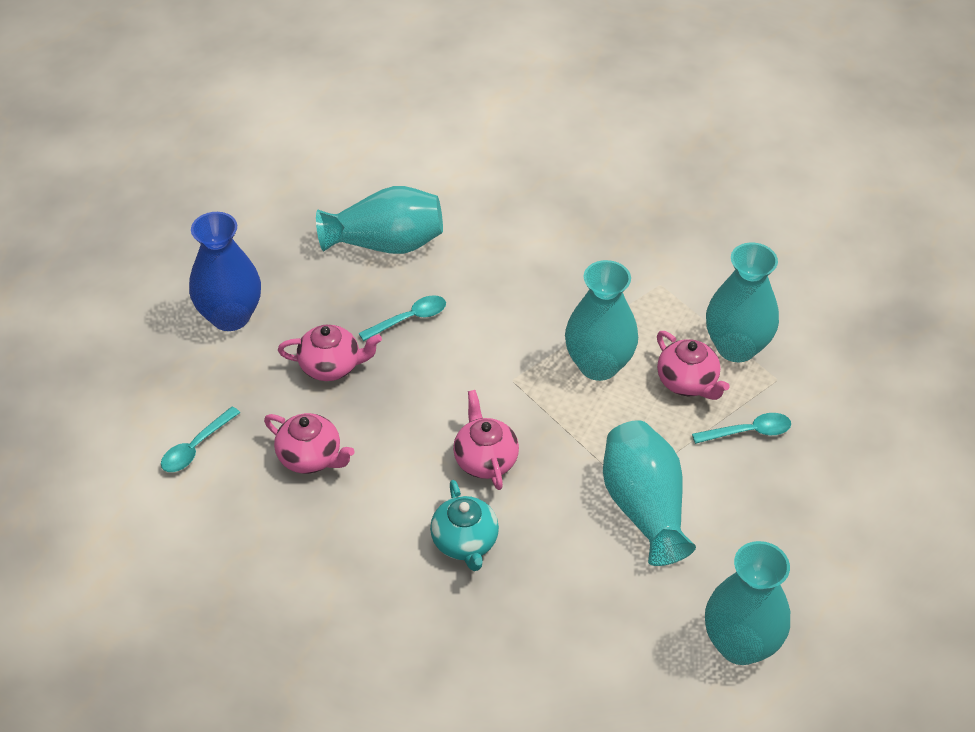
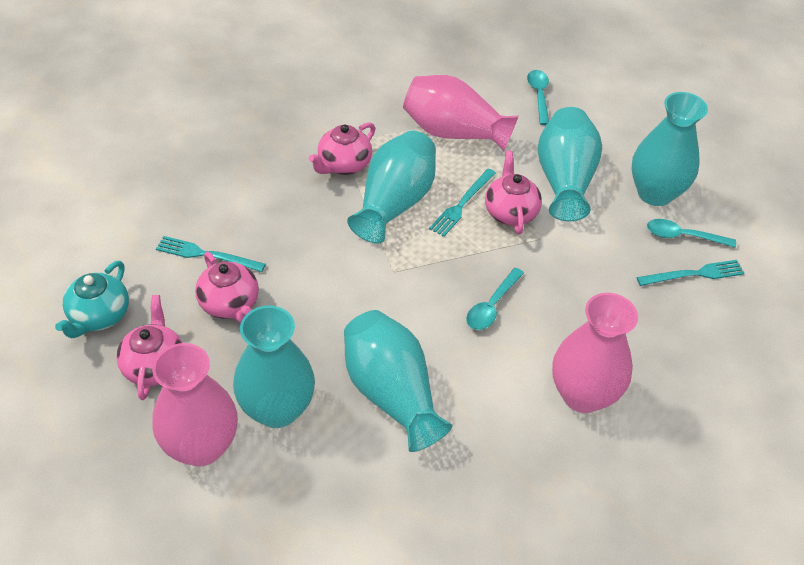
blue vase: [189,212,261,331] = 1 -> none = 0
pink vase: none = 0 -> [152,343,238,467] [403,75,519,151] [552,293,638,413] = 3
turquoise fork: none = 0 -> [156,236,266,272] [429,169,496,237] [637,260,745,286] = 3

